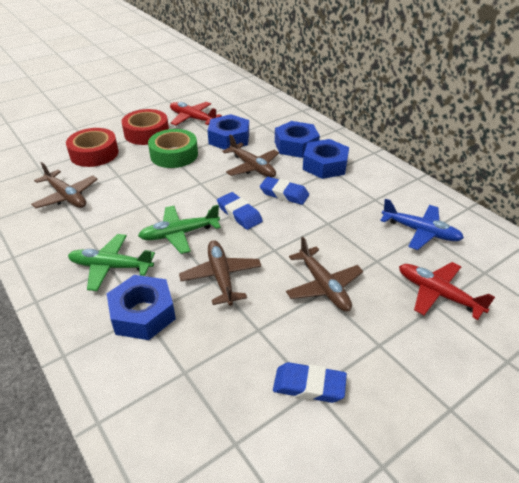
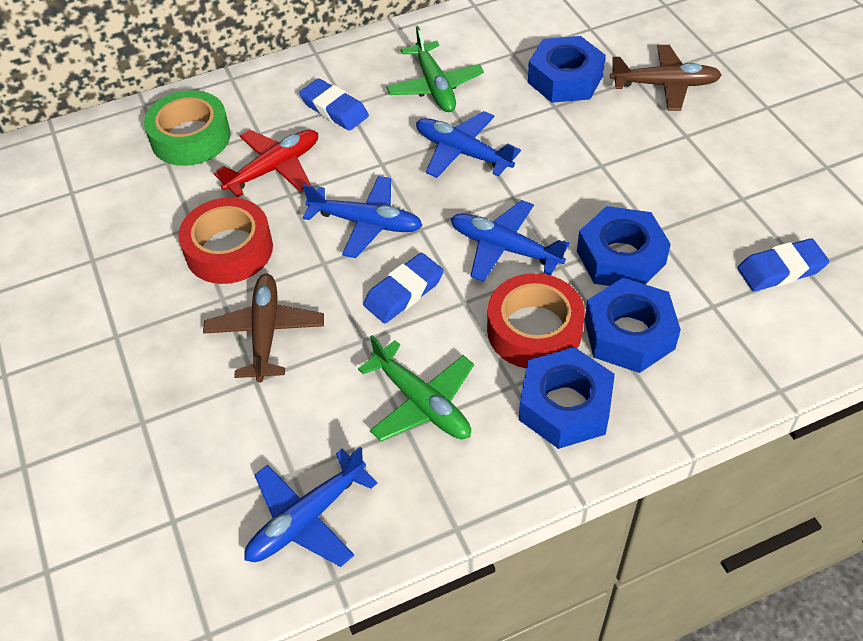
blue plane: [380,199,464,250] = 1 -> [244,447,377,567] [303,176,423,258] [416,111,521,178] [451,200,570,282] = 4
brown plane: [31,162,98,208] [179,240,262,306] [222,134,279,177] [286,237,363,312] = 4 -> [203,274,324,383] [610,45,722,111] = 2
red plane: [170,102,222,125] [399,262,495,320] = 2 -> [214,130,318,197] = 1

